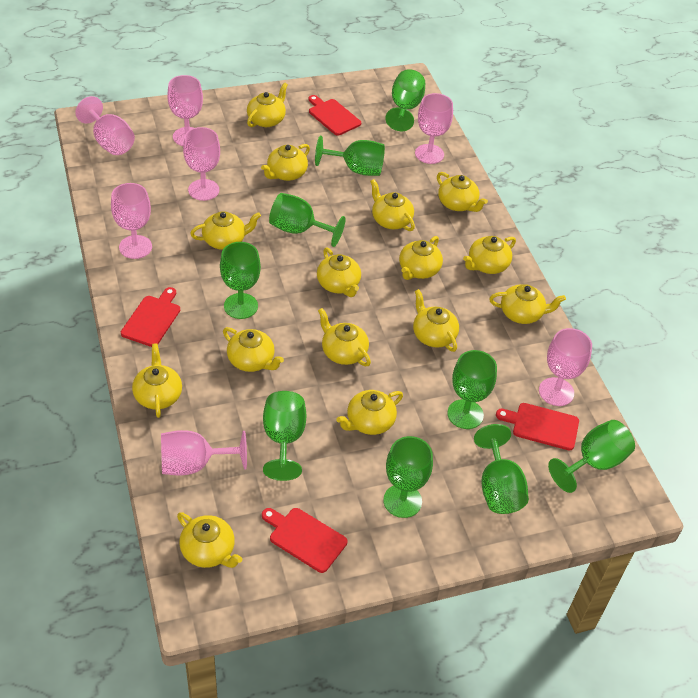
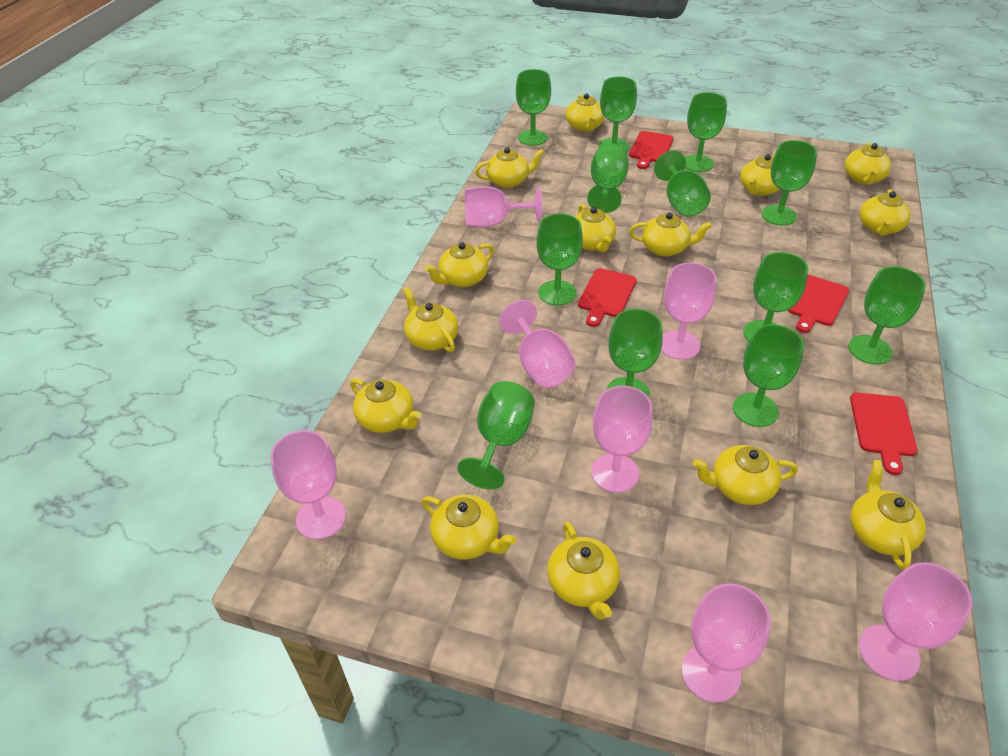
green goblet: [220,242,261,319] [263,391,306,481] [269,193,346,247] [315,136,385,176] [383,436,433,518] [385,69,425,131] [447,350,497,429] [474,424,529,514] [548,420,635,493] = 9 -> [457,381,535,490] [516,69,551,146] [537,213,583,306] [587,143,629,213] [599,76,637,151] [606,309,663,397] [654,150,711,217] [685,92,727,172] [733,324,804,427] [743,252,809,341] [762,140,817,226] [848,266,926,365] = 12
yellow teapot: [132,343,182,418] [177,512,243,568] [190,211,261,250] [223,327,284,372] [247,82,288,127] [261,144,310,181] [317,247,361,297] [318,308,371,366] [336,390,403,435] [370,179,415,231] [399,236,443,280] [413,289,459,352] [437,172,488,212] [463,236,516,274] [489,284,566,324] = 15 -> [350,379,422,433] [403,287,458,352] [422,495,516,559] [425,242,494,287] [475,147,544,188] [547,521,620,620] [566,93,605,132] [575,204,616,252] [629,212,712,256] [693,445,798,505] [740,154,780,196] [844,142,891,185] [850,460,926,570] [860,189,911,236] = 14

